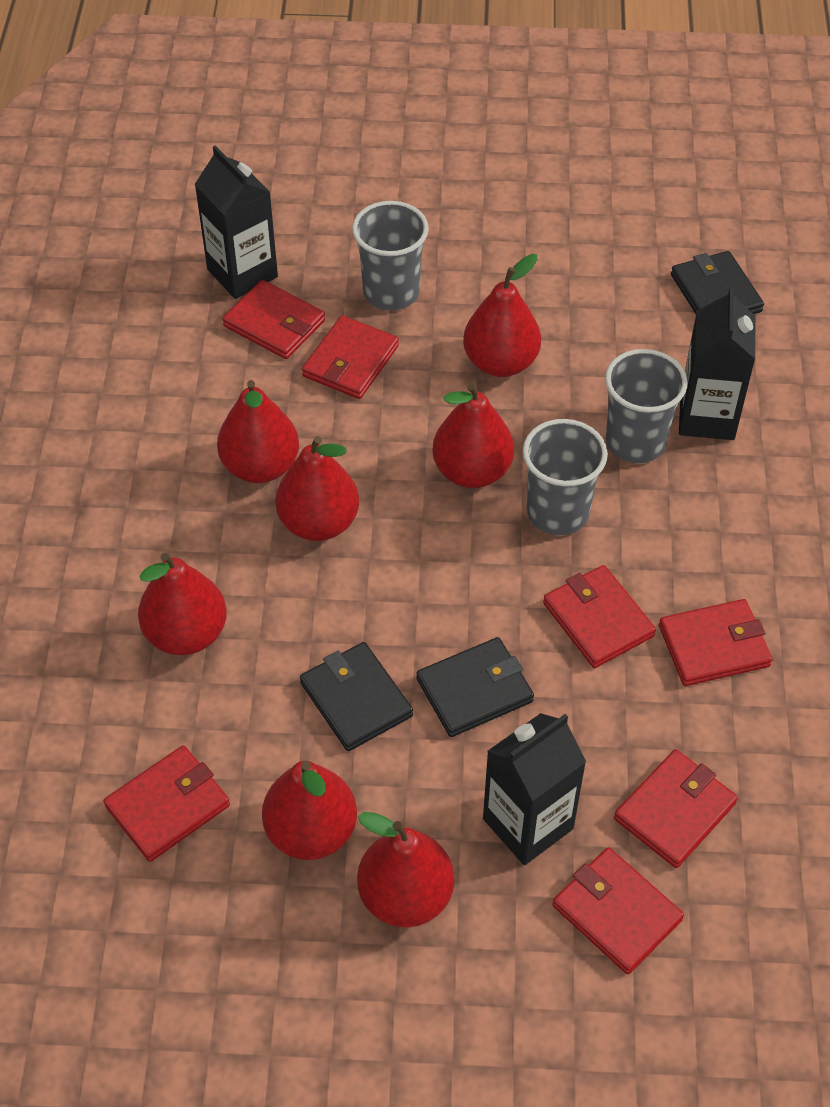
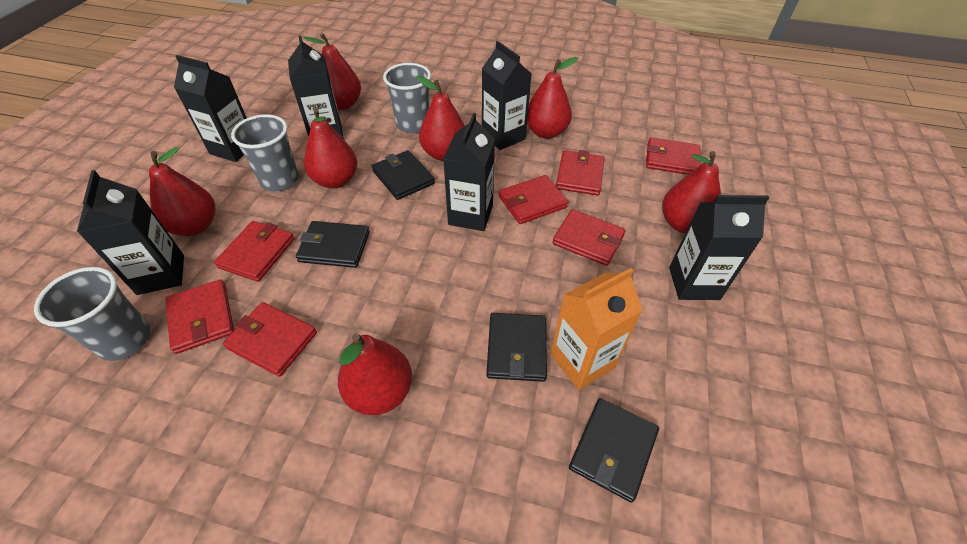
black carton: [195,145,278,299] [483,713,586,865] [679,287,755,440] = 3 -> [77,170,184,295] [174,55,247,162] [288,36,344,139] [443,113,495,231] [482,41,532,150] [669,195,769,300] = 6
black wallet: [300,642,413,751] [416,637,534,737] [671,251,764,314] = 3 -> [296,221,370,268] [372,150,435,200] [486,313,547,382] [569,398,659,503] = 4
orange carton: none = 0 -> [550,268,643,390] = 1

